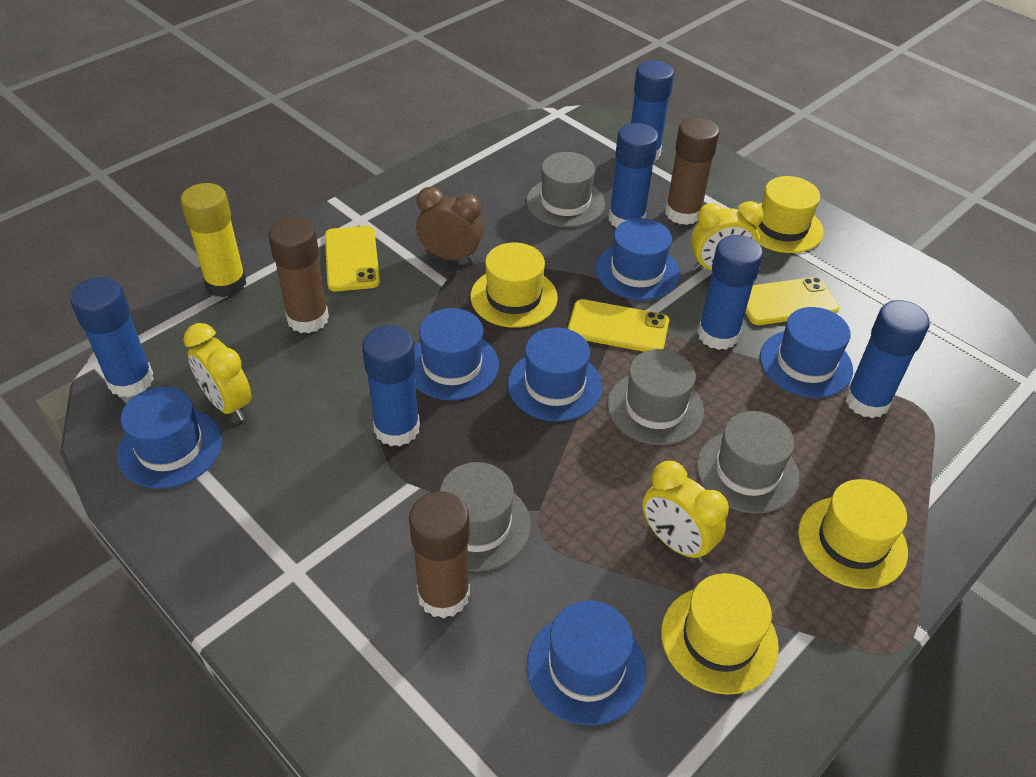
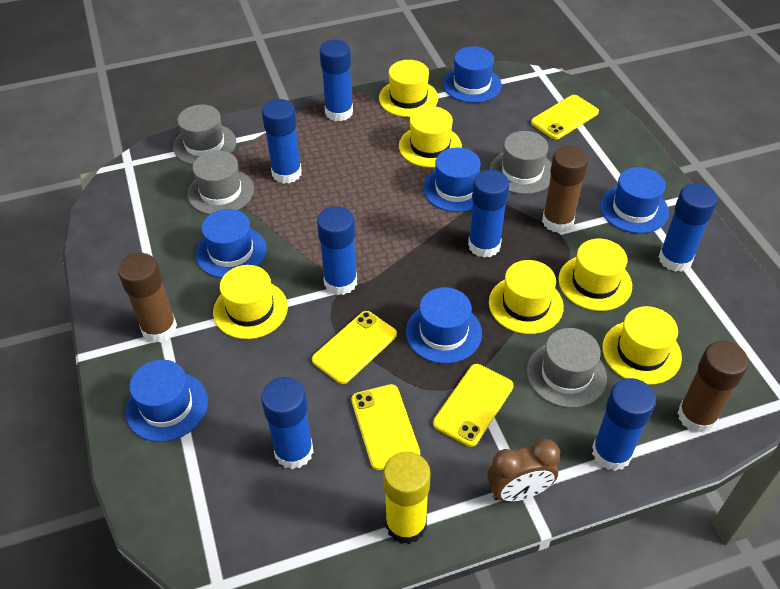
blue glue stick: [70,277,154,397] [362,325,420,446] [608,123,659,228] [631,60,674,162] [697,235,763,350] [845,300,930,418] = 6 -> [261,377,314,469] [262,99,302,184] [317,206,357,295] [320,40,353,121] [468,170,510,258] [592,378,656,471] [659,183,717,272] = 7
yellow clock: [183,323,252,421] [642,461,729,563] [691,201,764,271] = 3 -> none = 0
yellow hat: [471,243,558,328] [661,573,779,695] [755,176,824,253] [798,479,908,589] = 4 -> [213,265,288,339] [379,60,438,117] [399,106,462,168] [489,260,564,334] [558,239,632,311] [602,306,682,385] = 6
yellow phone: [325,226,380,291] [567,299,669,352] [745,277,839,325] = 3 -> [312,311,397,384] [351,384,420,470] [433,364,514,447] [531,95,599,139] = 4

